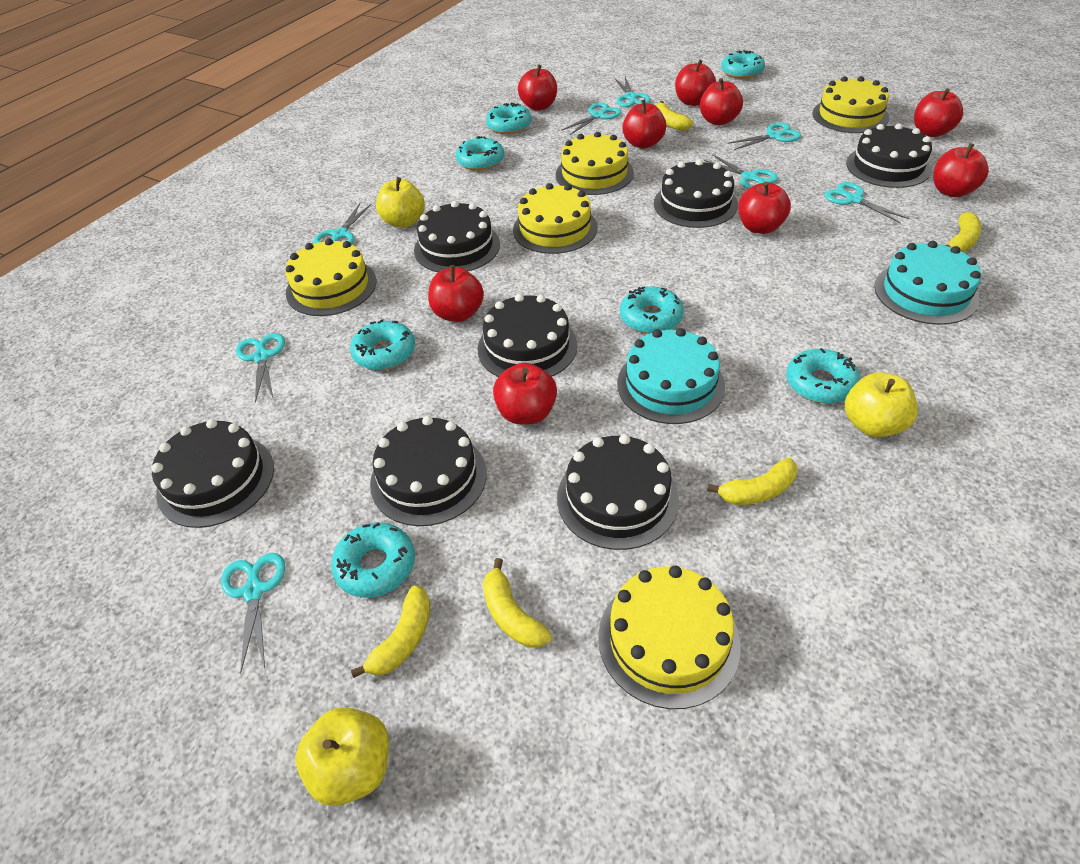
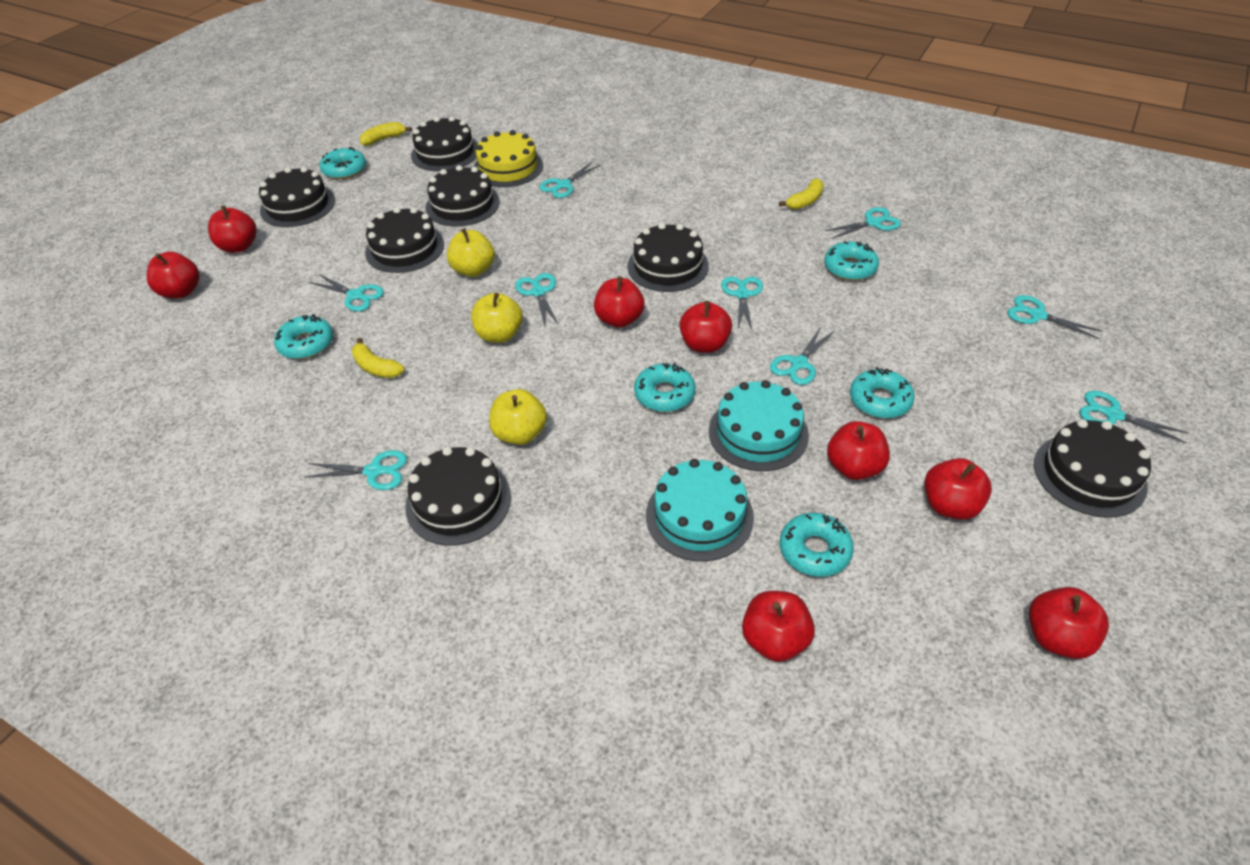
red apple: [428,265,484,322] [493,363,557,425] [518,64,557,111] [622,99,666,149] [675,60,716,106] [700,78,743,125] [738,182,791,234] [914,88,963,137] [933,143,989,197] = 9 -> [147,252,200,299] [208,206,257,253] [594,276,645,328] [680,301,732,353] [742,591,815,662] [827,421,890,480] [924,458,992,520] [1029,587,1109,659] = 8
turquoise donut: [331,522,415,598] [350,320,415,370] [456,136,504,171] [486,102,531,134] [620,286,684,334] [721,50,765,79] [786,348,860,404] = 7 -> [274,314,333,359] [320,147,366,179] [634,363,696,412] [780,513,854,577] [824,241,879,281] [850,367,915,418] = 6
turquoise scissors: [221,553,285,674] [236,333,285,403] [313,203,372,244] [561,103,622,135] [614,76,651,107] [704,154,778,189] [727,123,801,150] [824,182,909,224] = 8 -> [304,450,407,490] [309,274,384,311] [515,273,559,326] [539,162,600,198] [721,277,763,332] [770,327,835,385] [825,207,901,239] [1007,295,1102,339] [1079,391,1189,444] = 9
yellow banana: [351,585,430,678] [483,558,552,648] [656,101,694,131] [707,458,798,505] [945,212,982,252] = 5 -> [352,338,405,378] [359,122,412,146] [779,178,824,210] = 3
yellow cake: [285,238,377,316] [513,183,598,254] [556,132,634,195] [598,566,741,709] [812,76,889,133] = 5 -> [474,130,543,187] = 1

